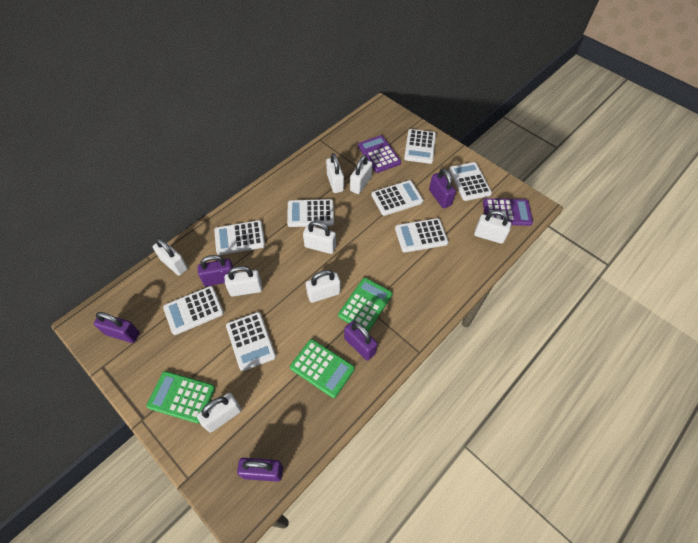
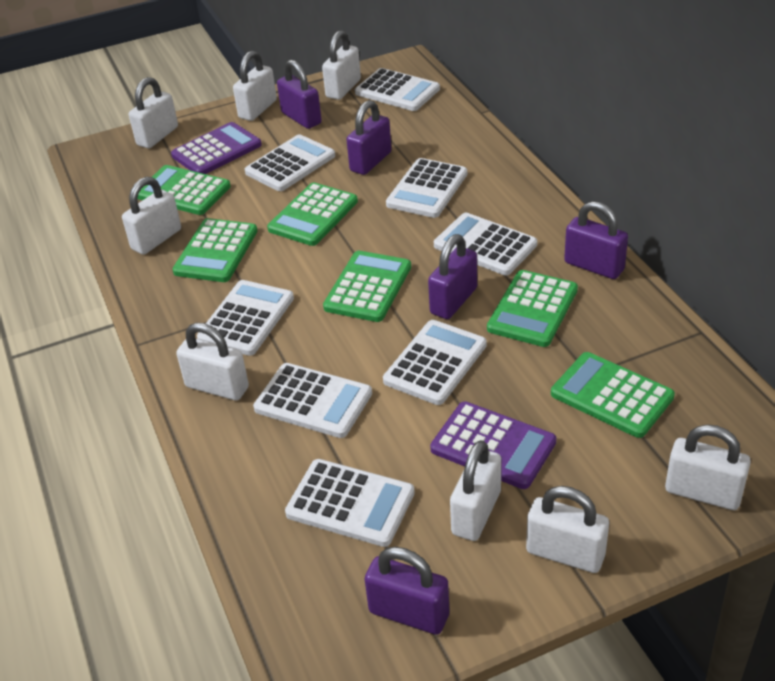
green calculator: [146,371,215,423] [290,339,355,398] [338,278,392,332] = 3 -> [137,165,231,215] [173,218,258,282] [267,182,358,246] [323,251,411,322] [487,270,578,347] [551,352,675,438] = 6

